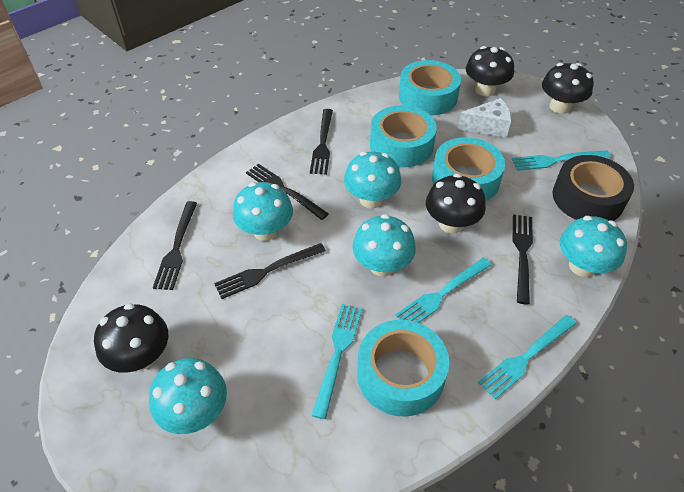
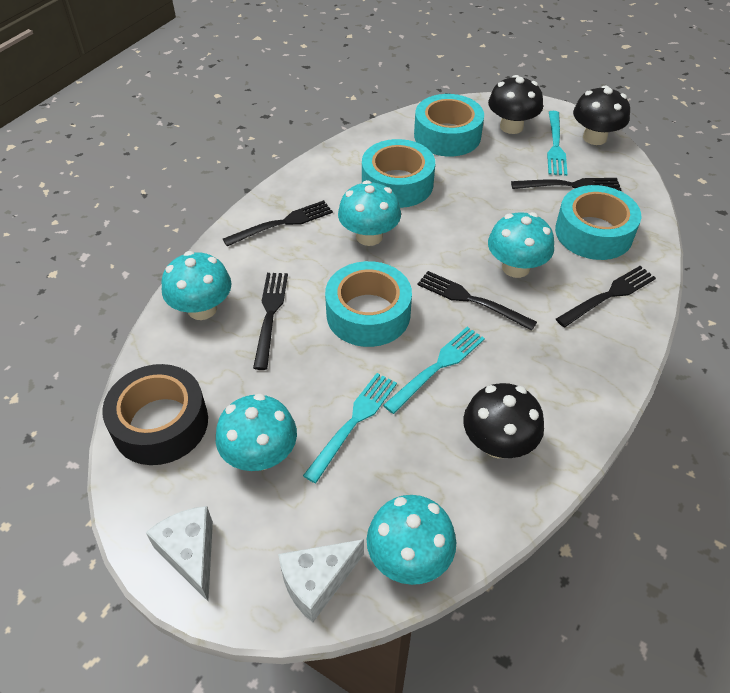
black mushroom: [94,303,168,373] [426,174,486,233] [466,46,514,96] [542,63,594,114] = 4 -> [463,383,544,459] [488,75,543,134] [573,86,630,145] = 3
turquoise fork: [312,304,362,419] [395,258,492,323] [478,315,577,399] [512,150,611,171] = 4 -> [303,373,397,483] [383,327,485,414] [547,111,567,176] = 3
white cheese: [458,98,511,138] = 1 -> [146,506,213,601] [278,539,364,622] = 2

